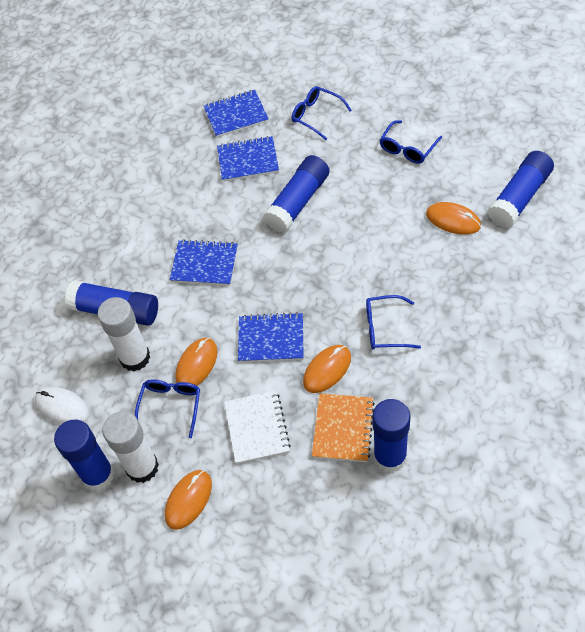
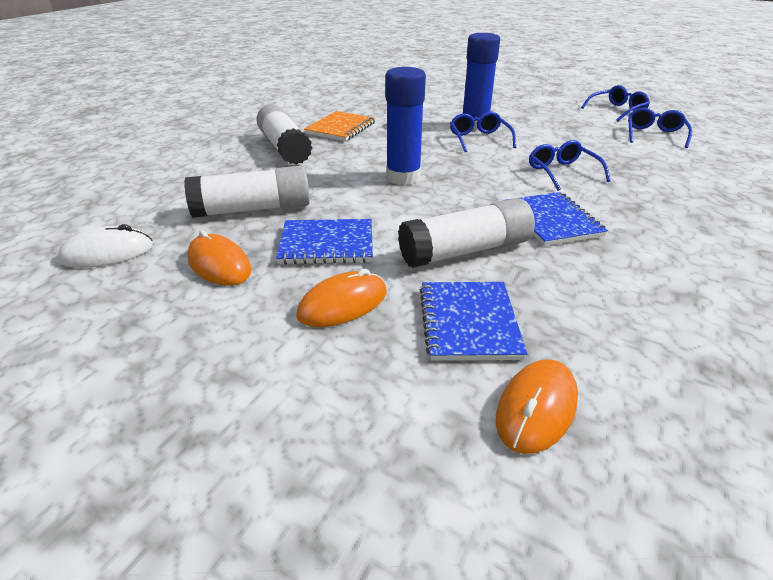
blue glue stick: [54,420,115,491] [65,280,158,326] [263,155,330,233] [373,399,410,473] [488,151,554,228] = 5 -> [385,67,426,185] [462,33,500,130] = 2
blue notebook: [169,239,238,286] [203,90,269,138] [217,136,279,182] [238,312,304,363] = 4 -> [276,219,373,264] [420,282,527,361] [506,192,608,246] = 3
orange mouse: [165,470,212,530] [175,338,217,386] [303,345,351,393] [426,202,481,235] = 4 -> [187,230,251,286] [296,269,387,327] [496,359,578,454] = 3
white glue stick: [97,297,150,371] [102,411,159,483] = 2 -> [184,166,310,218] [256,104,312,165] [398,198,535,268] = 3
white notebook: [224,390,291,464] = 1 -> none = 0

